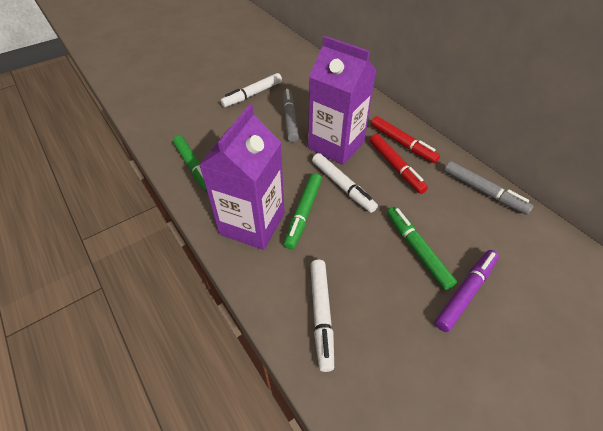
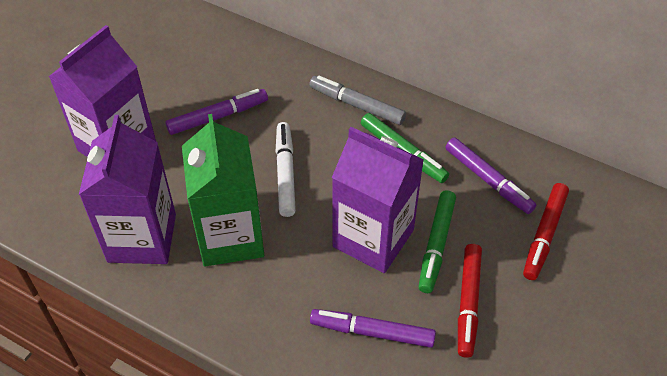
green carton: none = 0 -> [182,114,264,266] = 1
green marker: [173,135,207,193] [284,173,322,249] [387,207,457,290] = 3 -> [361,113,449,183] [418,190,456,293] = 2
grey marker: [283,89,299,142] [444,161,534,215] = 2 -> [309,76,406,125] = 1
purple carton: [199,104,285,250] [308,36,376,165] = 2 -> [48,25,156,157] [79,115,176,264] [332,127,424,273] = 3
purple marker: [435,250,499,332] = 1 -> [166,89,268,135] [310,309,436,348] [445,137,537,214] = 3
white marker: [220,73,282,107] [310,260,334,372] [312,153,378,213] = 3 -> [275,122,296,217] = 1

